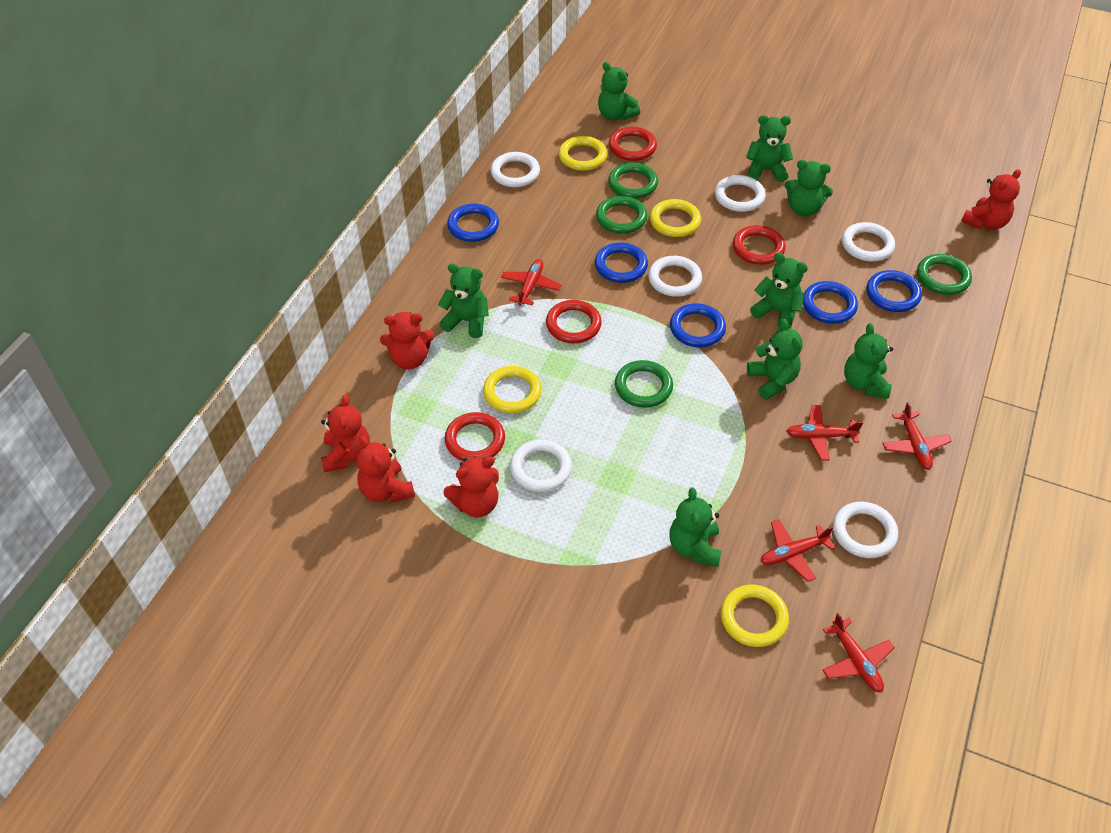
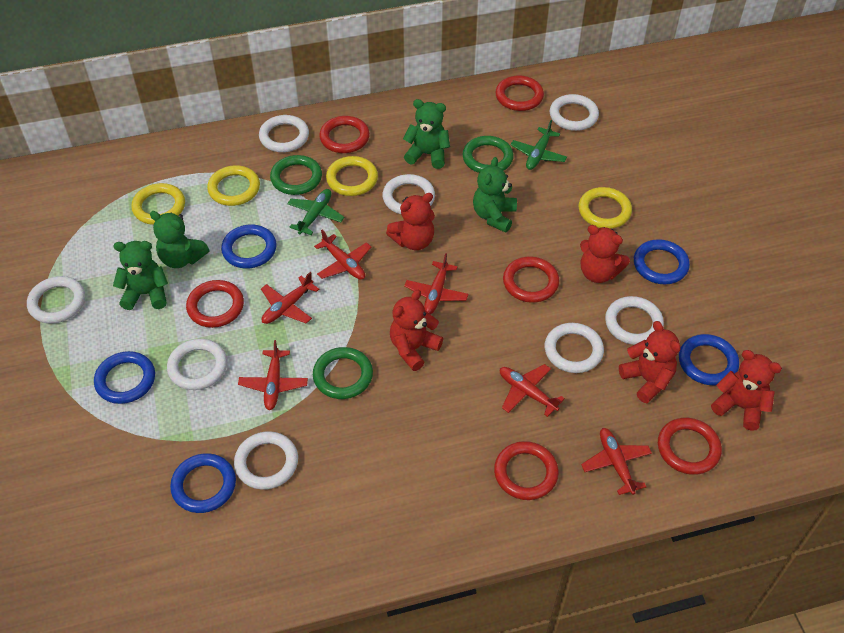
green plane: none = 0 -> [287,189,345,235] [511,120,567,170] = 2
green ring: [596,196,647,234] [608,163,658,199] [615,360,673,408] [917,254,972,295] = 4 -> [270,155,322,195] [313,347,373,399] [462,136,514,173] = 3
green teddy bear: [438,263,489,338] [598,62,640,121] [669,488,722,567] [746,115,793,182] [747,319,803,400] [750,253,808,329] [784,160,833,216] [844,323,893,399] = 8 -> [113,241,168,310] [150,211,209,268] [403,99,450,169] [473,157,517,233] = 4
red plane: [501,259,561,306] [760,519,835,582] [786,405,863,460] [822,613,895,692] [882,402,952,470] = 5 -> [238,340,308,410] [261,272,319,324] [314,230,371,280] [404,253,469,314] [500,364,565,417] [581,428,652,495] = 6
red ring: [445,412,505,461] [546,300,602,343] [609,126,657,161] [733,225,786,265] = 4 -> [186,280,244,328] [319,116,370,153] [494,441,559,500] [495,75,544,111] [503,257,559,303] [658,418,722,475] = 6
white ring: [491,152,540,187] [510,439,572,492] [648,256,702,297] [715,175,765,212] [833,502,898,558] [842,222,895,262] = 6 -> [27,276,85,324] [167,339,227,390] [234,431,298,490] [259,115,309,152] [382,174,435,214] [545,323,604,373] [550,94,599,131] [605,296,664,345] = 8

